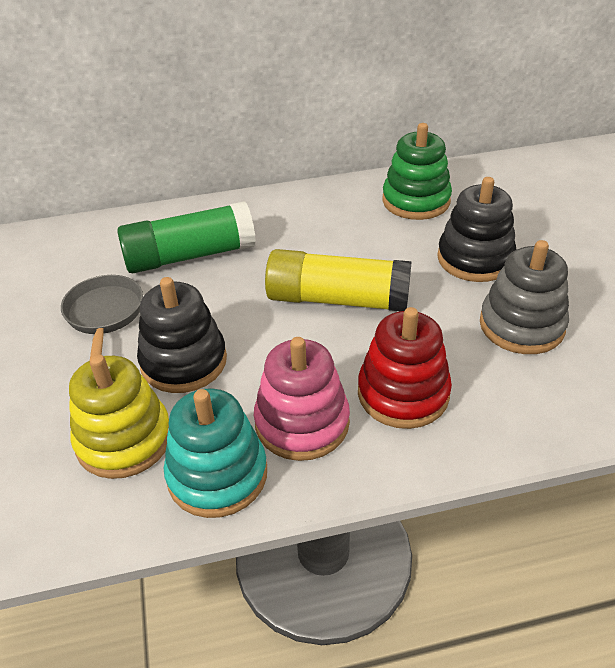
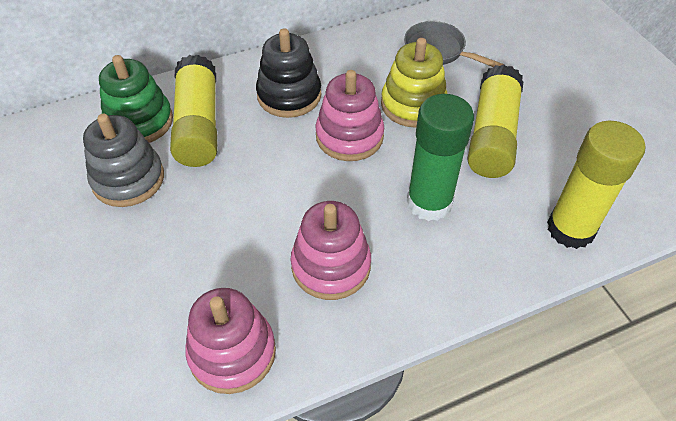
black stacking toy: [137,277,227,393] [437,177,516,282] = 2 -> [256,28,321,118] = 1
pink stacking toy: [254,337,350,461] = 1 -> [185,288,276,394] [291,201,371,300] [315,70,384,161] = 3
red stacking toy: [358,307,452,429] = 1 -> none = 0
turquoise stacking toy: [164,389,267,518] = 1 -> none = 0
yellow glue stick: [265,249,411,311] = 1 -> [170,55,217,167] [468,65,523,178] [547,121,645,249] = 3

